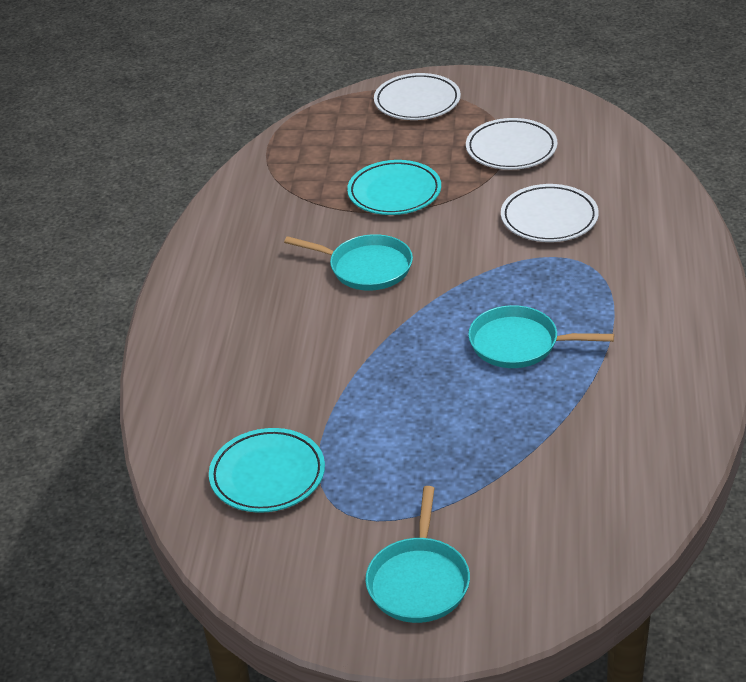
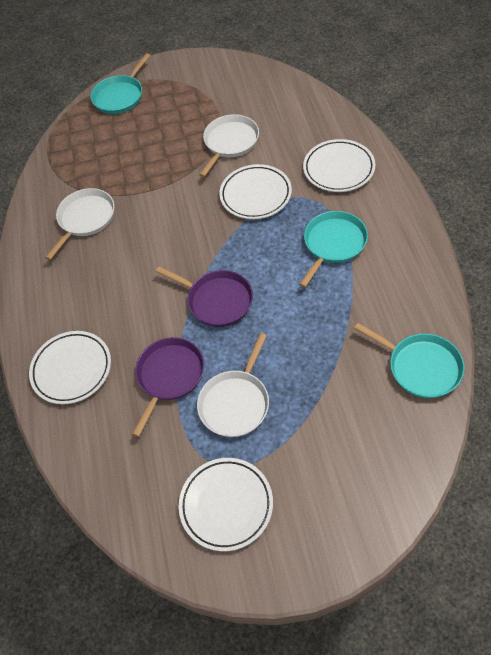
purple pan: none = 0 -> [132,337,204,437] [156,266,253,327] = 2
turquoise plate: [209,428,325,513] [347,160,441,215] = 2 -> none = 0
white pan: none = 0 -> [45,188,115,260] [197,333,269,437] [199,114,259,177] = 3
white plate: [374,73,461,120] [466,118,557,170] [501,184,599,242] = 3 -> [29,331,111,404] [179,458,273,551] [219,164,292,219] [303,139,375,192] = 4

